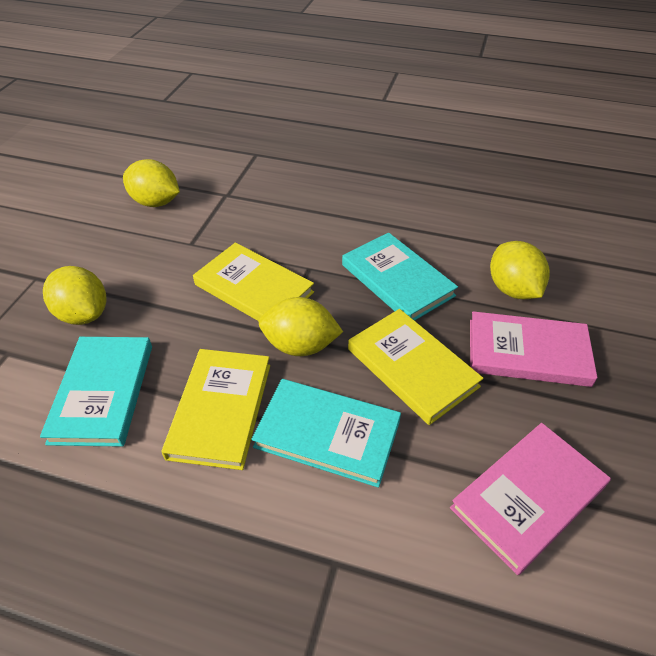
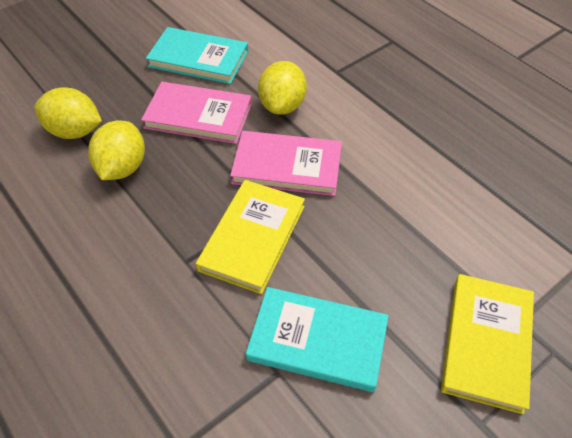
turquoise book: [40,337,152,447] [251,379,401,488] [342,233,458,321] = 3 -> [146,27,248,84] [246,287,389,392] = 2
yellow book: [161,349,270,470] [193,243,314,321] [348,309,483,425] = 3 -> [196,180,305,294] [441,274,534,414] = 2
yellow lemon: [43,266,106,325] [123,159,180,207] [259,297,343,356] [490,241,550,299] = 4 -> [34,87,102,139] [88,121,145,180] [258,61,307,115] = 3

